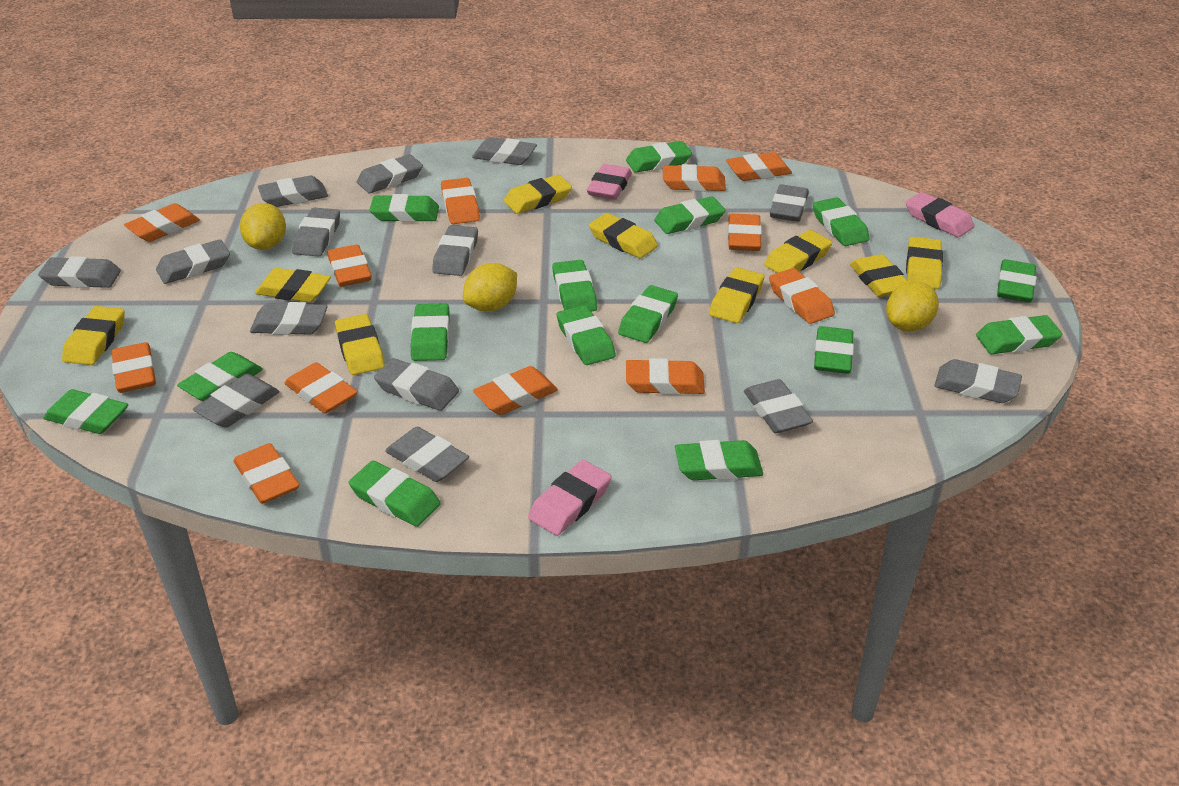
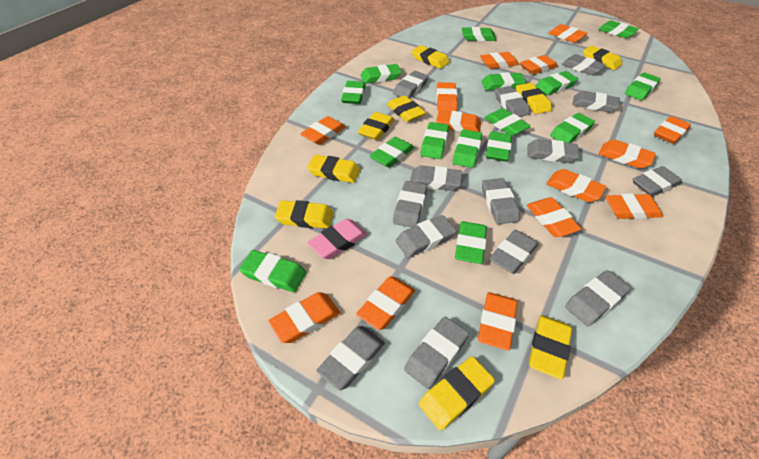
orange eraser: [112,342,156,393] [124,203,200,242] [234,443,300,504] [284,362,358,414] [327,244,372,287] [441,178,480,224] [473,366,558,415] [626,358,705,395] [663,164,726,191] [726,152,792,181] [728,214,762,251] [769,268,835,324] = 12 -> [268,292,340,343] [300,116,346,145] [356,277,415,330] [436,82,458,112] [436,110,481,132] [478,292,517,351] [480,52,519,69] [520,55,558,75] [527,197,582,237] [546,169,606,202] [548,24,588,43] [599,139,656,169] [606,193,663,219] [654,116,691,144] = 14
pink eraser: [528,460,612,536] [587,164,632,200] [906,192,974,238] = 3 -> [307,218,367,259] = 1
yellow lemon: [240,203,286,250] [463,263,517,312] [886,282,939,331] = 3 -> none = 0

